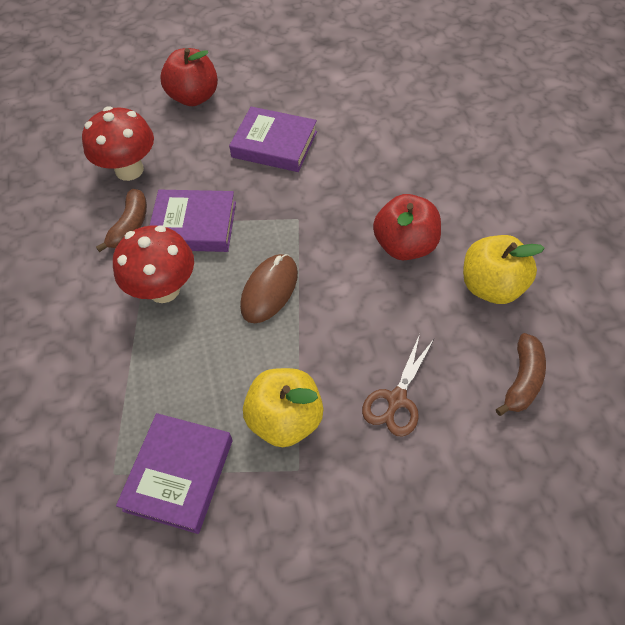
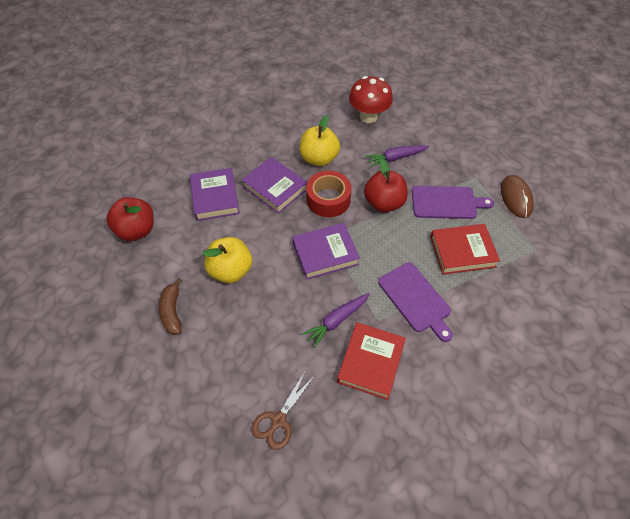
brown banana: [96,189,147,252] [496,333,546,416] = 2 -> [159,278,182,335] = 1
purple carrot: none = 0 -> [302,293,370,348] [365,145,429,167] = 2
purple cutting board: none = 0 -> [378,262,453,342] [412,186,494,219] = 2
red book: none = 0 -> [337,322,406,400] [430,224,500,274] = 2
red mushroom: [82,106,154,181] [113,225,194,303] = 2 -> [349,76,393,123] = 1
red tape: none = 0 -> [306,170,352,217] = 1

